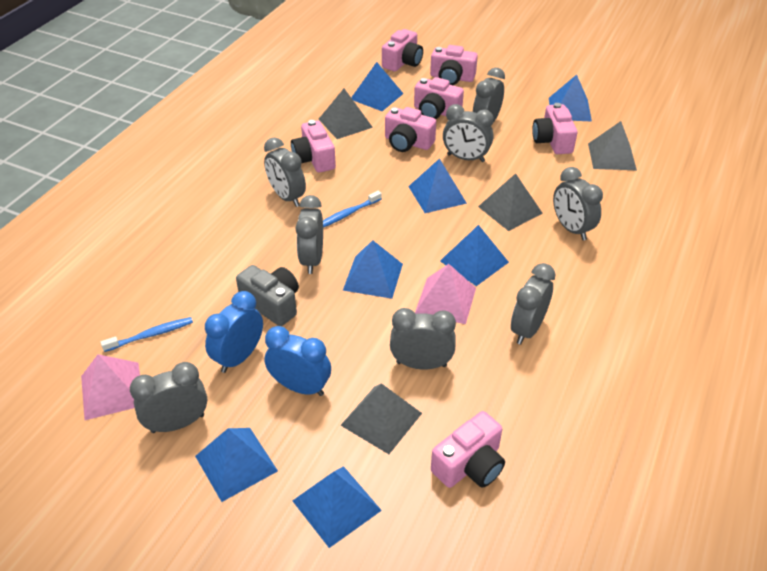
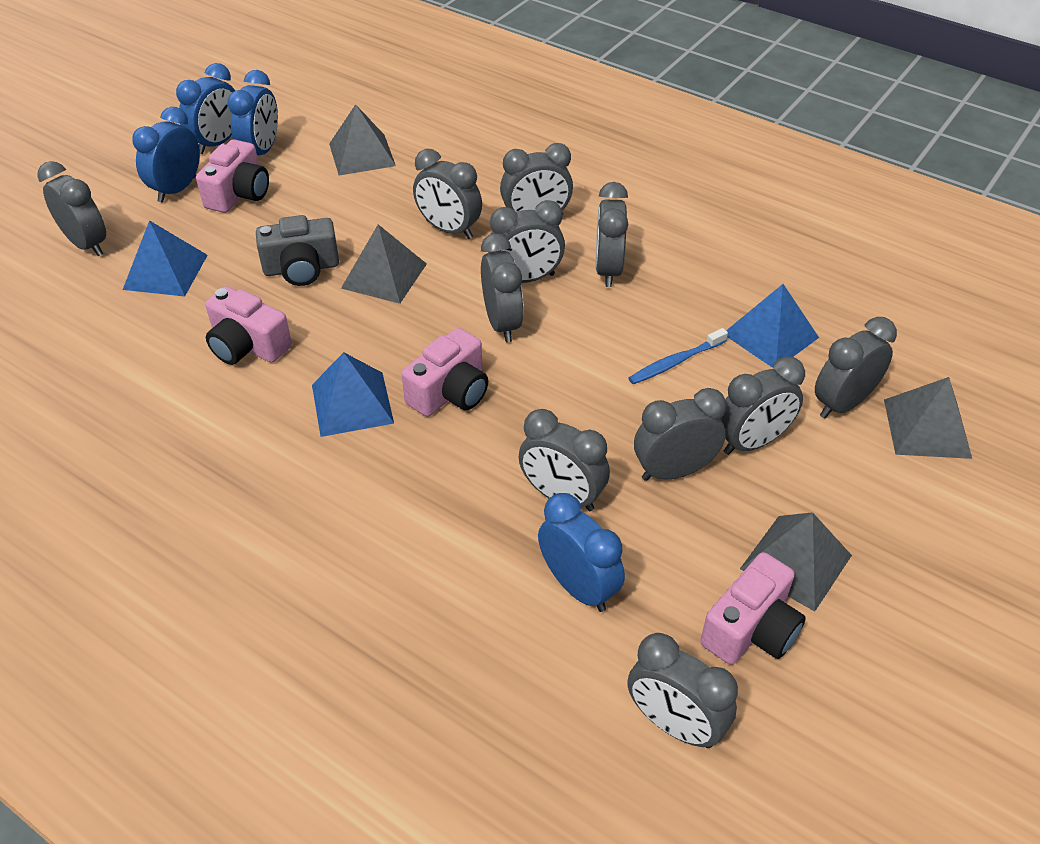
blue clock: [205,291,263,373] [265,326,331,396] = 2 -> [132,107,200,203] [176,63,235,154] [228,70,278,155] [538,493,625,612] = 4
blue pyramid: [195,428,278,502] [292,466,382,548] [343,240,403,299] [351,62,404,111] [408,158,467,213] [440,225,509,286] [549,75,592,122] = 7 -> [123,220,208,297] [312,352,394,437] [726,284,819,368] = 3
blue toothbrush: [101,317,193,352] [323,191,382,228] = 2 -> [628,328,728,384] = 1
grey clock: [130,362,207,433] [264,138,306,207] [296,195,323,274] [390,308,456,369] [443,104,494,162] [473,68,505,123] [511,263,555,345] [553,167,603,240] = 8 -> [37,161,106,256] [413,149,482,239] [481,234,524,342] [488,200,565,283] [500,143,573,212] [519,409,610,511] [596,182,628,287] [628,633,738,748] [634,388,726,481] [720,356,805,455] [815,317,897,419] = 11
pink camera: [291,120,336,173] [382,29,423,71] [385,107,436,152] [414,77,464,119] [430,45,478,85] [431,411,505,488] [532,103,577,154] = 7 -> [196,139,269,213] [205,286,292,365] [402,328,488,417] [701,552,806,665] = 4
pink pyramid: [81,354,140,420] [415,264,476,324] = 2 -> none = 0

